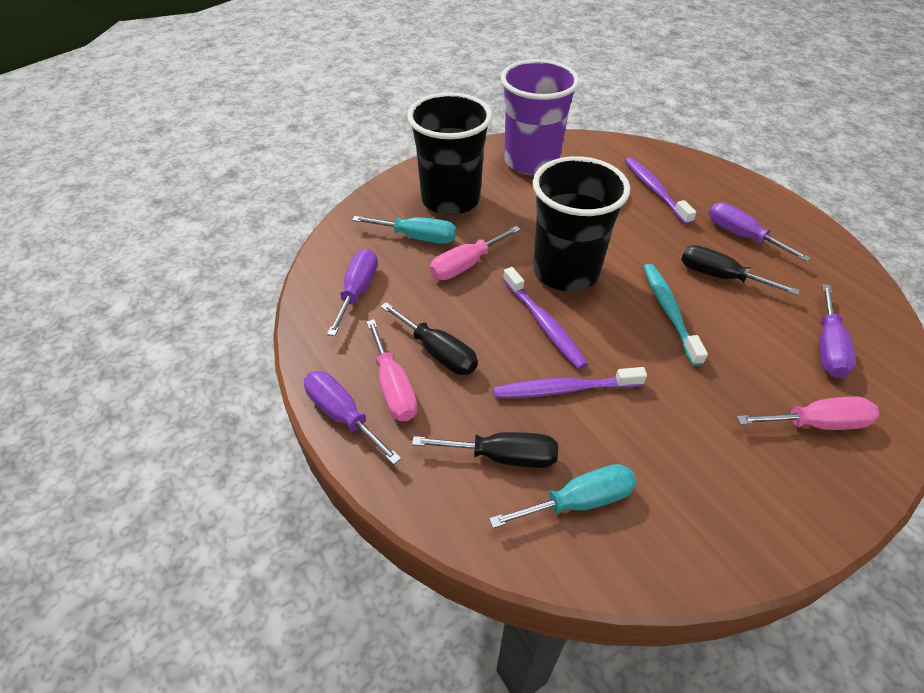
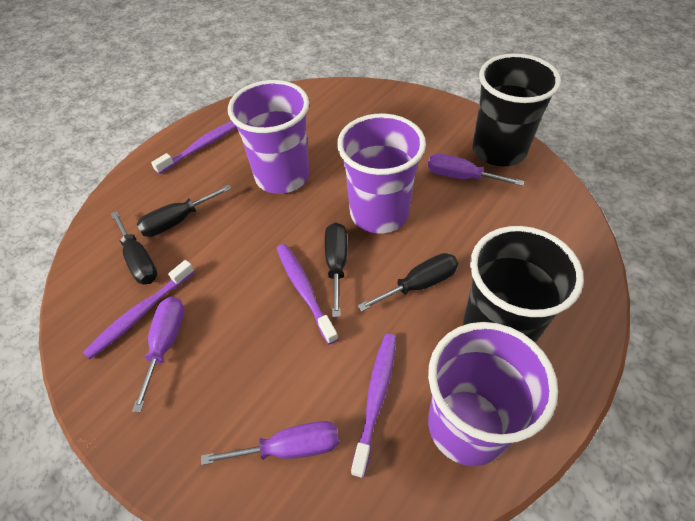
black screwdriver: [380,302,478,375] [412,432,558,468] [681,245,800,295] = 3 -> [111,211,158,285] [137,184,232,237] [325,222,347,317] [358,253,458,312] = 4
pink screwdriver: [366,319,417,421] [430,226,521,280] [737,397,879,430] = 3 -> none = 0
purple cup: [501,59,579,175] = 1 -> [228,80,309,194] [337,113,426,234] [428,322,558,466] = 3
purple screwdriver: [304,371,401,465] [327,249,378,336] [709,202,811,262] [819,284,856,378] = 4 -> [132,297,184,412] [201,421,339,465] [428,153,524,186] = 3
purple toothbrush: [493,367,647,398] [503,267,588,369] [625,157,696,225] = 3 -> [83,260,195,360] [151,121,236,174] [277,244,338,344] [351,334,396,478] = 4
turquoise screwdriver: [352,216,456,244] [489,464,637,528] = 2 -> none = 0
turquoise toothbrush: [643,264,708,366] = 1 -> none = 0

